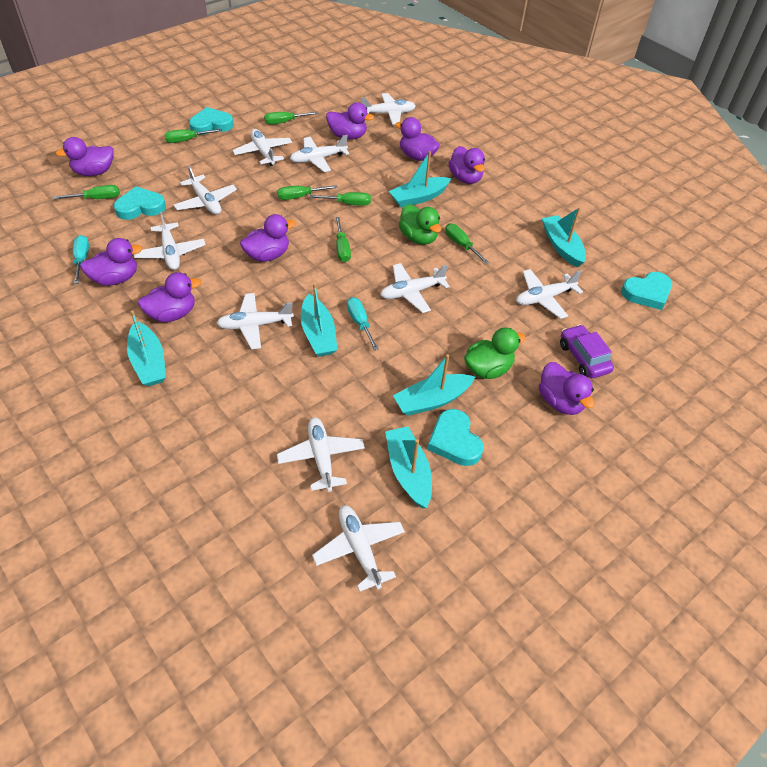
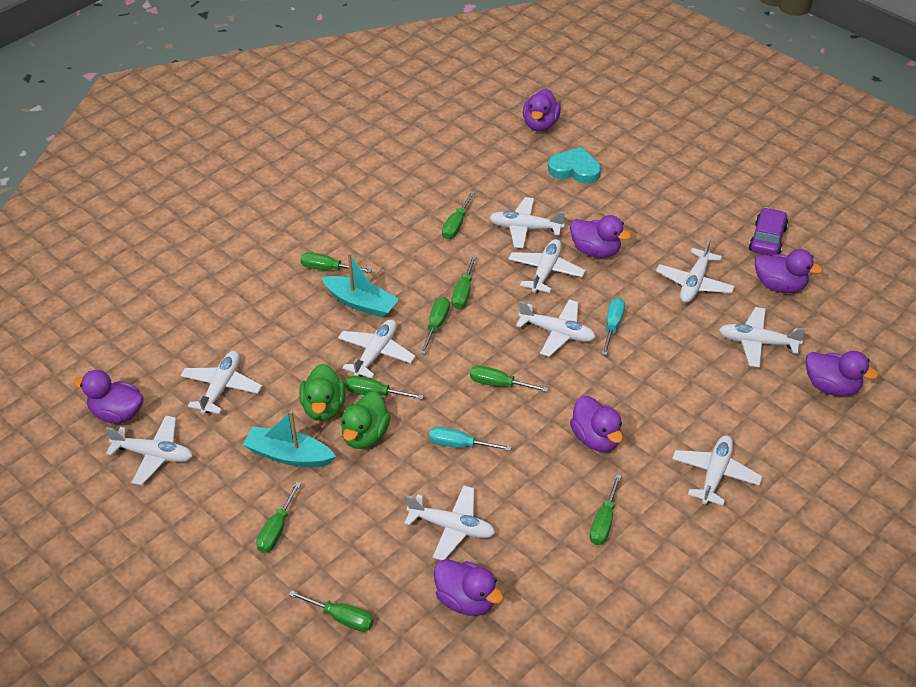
green screwdriver: [54,185,120,199] [164,129,222,143] [264,112,318,124] [277,185,338,200] [310,192,371,206] [335,217,351,262] [445,223,489,264] = 7 -> [256,482,301,553] [288,590,374,632] [300,252,372,273] [345,376,424,399] [420,297,450,355] [442,192,475,239] [452,255,477,309] [470,365,548,392] [590,474,622,545] = 9
purple duck: [56,137,114,176] [80,238,142,286] [138,272,201,322] [240,214,296,262] [326,102,374,140] [395,117,440,161] [449,146,485,184] [539,362,595,415] = 8 -> [73,370,144,424] [434,559,504,616] [523,89,561,132] [570,215,631,258] [570,396,623,452] [755,249,823,293] [805,351,878,396] = 7
turquoise boat: [127,310,166,386] [301,283,337,357] [385,426,432,508] [389,151,451,207] [393,354,475,416] [542,207,586,267] = 6 -> [243,411,336,467] [321,253,399,318] = 2
turquoise heart: [114,186,166,220] [189,107,233,135] [427,409,484,466] [621,272,672,310] = 4 -> [548,147,601,184] = 1

